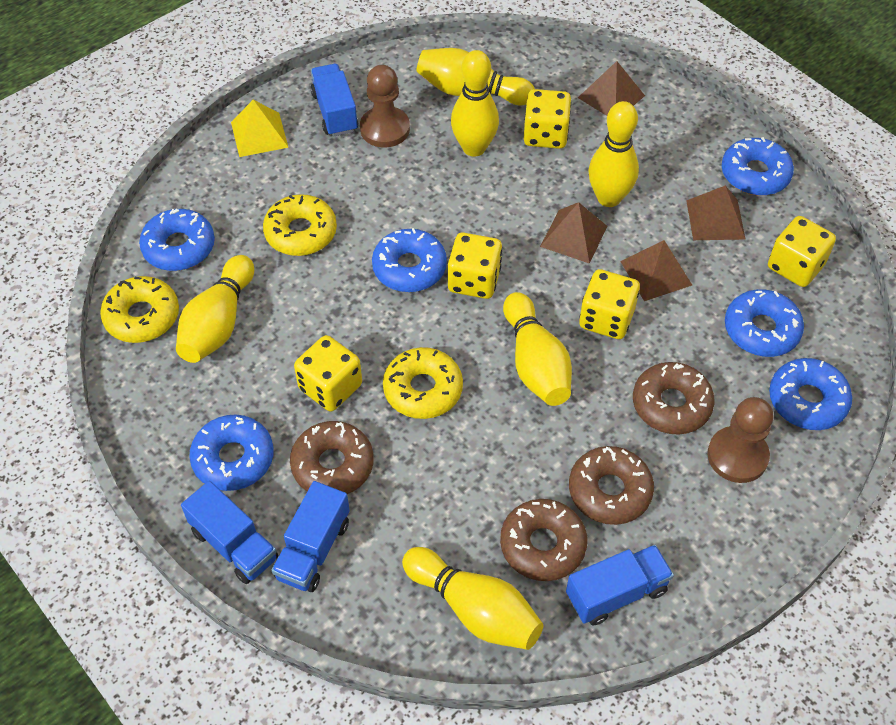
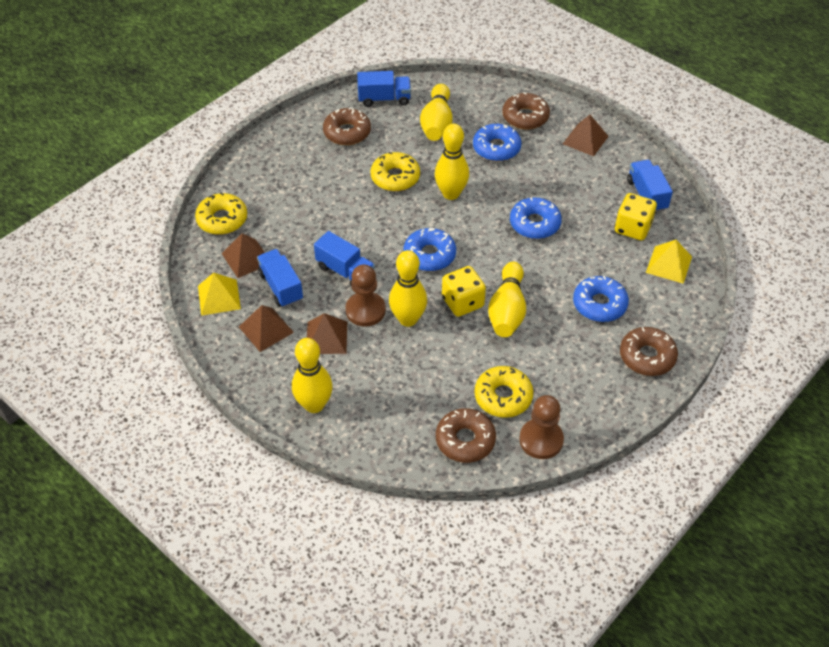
blue donut: [139,209,215,271] [189,415,274,491] [372,228,447,292] [722,137,794,196] [725,289,804,357] [769,358,852,430] = 6 -> [403,228,456,271] [473,124,522,161] [510,197,562,239] [573,276,629,322] = 4
yellow bowling pin: [176,255,254,363] [402,547,543,650] [416,48,535,105] [451,50,499,157] [503,292,572,406] [588,101,639,207] = 6 -> [292,338,333,413] [389,250,427,327] [420,84,453,141] [435,124,469,200] [488,262,526,337] = 5
yellow dice: [294,335,362,411] [448,233,502,299] [524,89,571,149] [579,269,640,339] [768,216,836,287] = 5 -> [442,266,486,317] [615,193,657,241] = 2
yellow pyramid: [231,100,289,157] = 1 -> [198,272,241,316] [646,240,692,284] = 2

